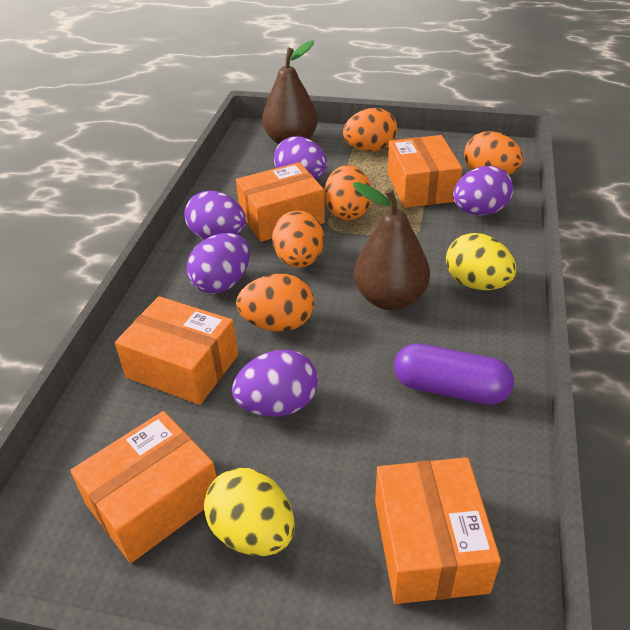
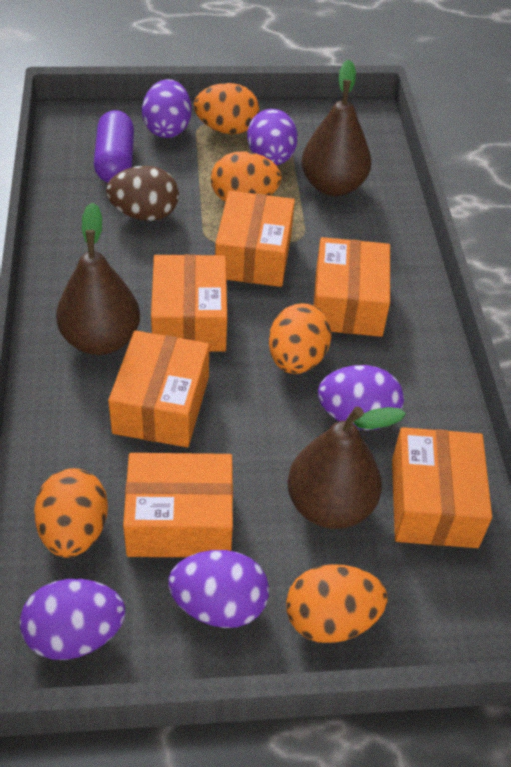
brown egg: none = 0 -> [106,166,179,221] = 1
brown pear: [262,40,318,144] [353,182,430,310] = 2 -> [56,202,140,355] [287,406,406,529] [301,60,371,196] = 3
orange box: [70,411,217,563] [115,296,238,405] [236,162,325,242] [375,457,501,604] [388,135,462,208] = 5 -> [108,330,209,447] [123,453,233,557] [151,254,227,352] [215,191,295,287] [313,237,390,337] [392,427,492,548] = 6
yellow egg: [204,468,295,556] [446,233,516,290] = 2 -> none = 0

